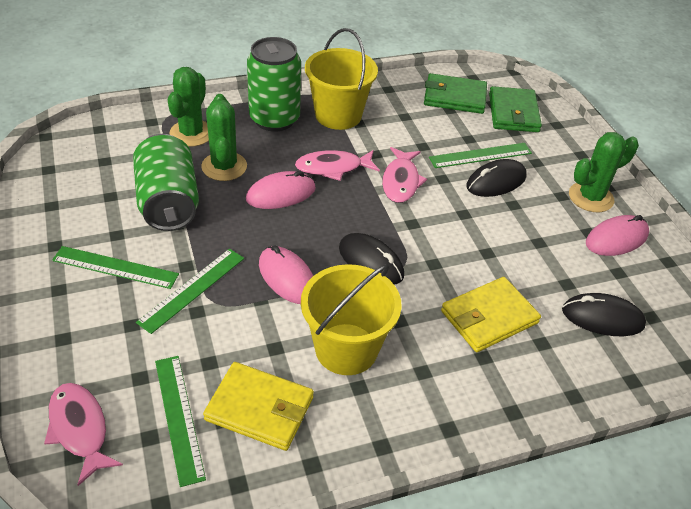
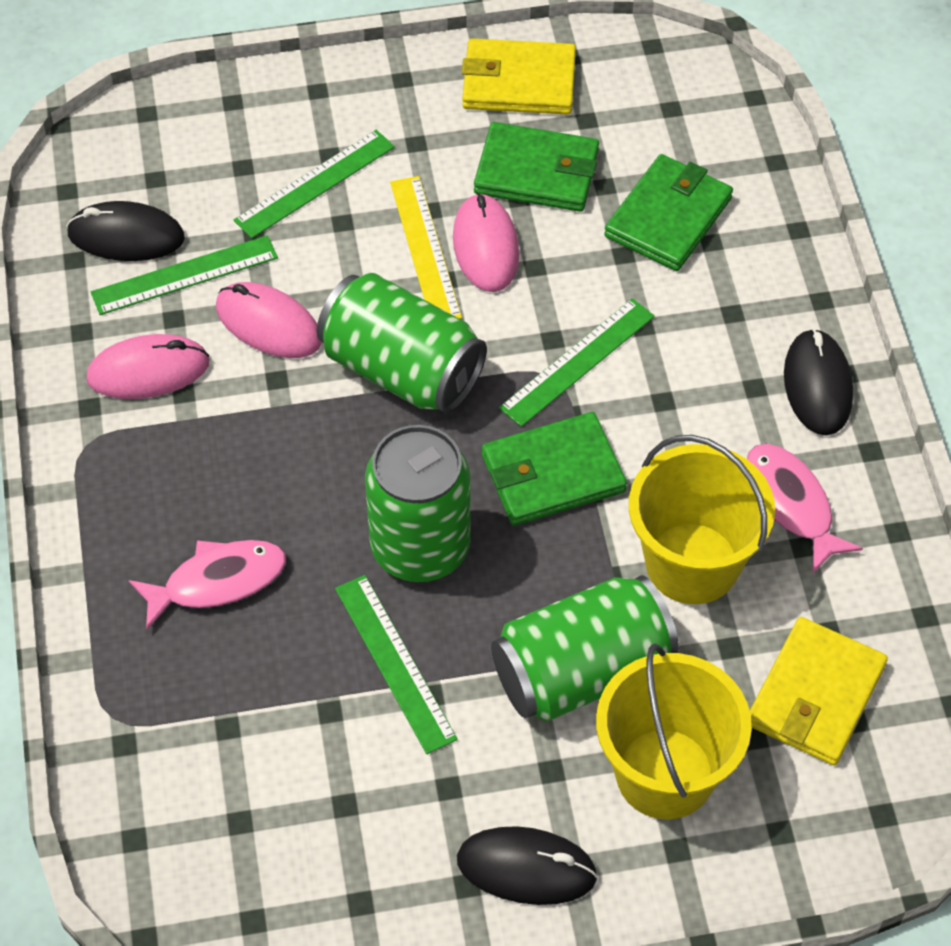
green cactus: [168,67,209,147] [201,94,247,181] [569,132,639,212] = 3 -> none = 0
green can: [133,134,199,231] [247,37,301,132] = 2 -> [317,273,487,414] [365,425,471,582] [491,575,679,722] = 3
green wallet: [424,73,487,114] [489,86,542,132] = 2 -> [474,122,599,212] [482,412,627,526] [604,154,733,271] = 3
pink fish: [44,383,123,486] [295,150,380,181] [382,147,427,203] = 3 -> [129,540,286,630] [747,444,863,573] = 2
yellow ruler: none = 0 -> [390,176,462,319] = 1

